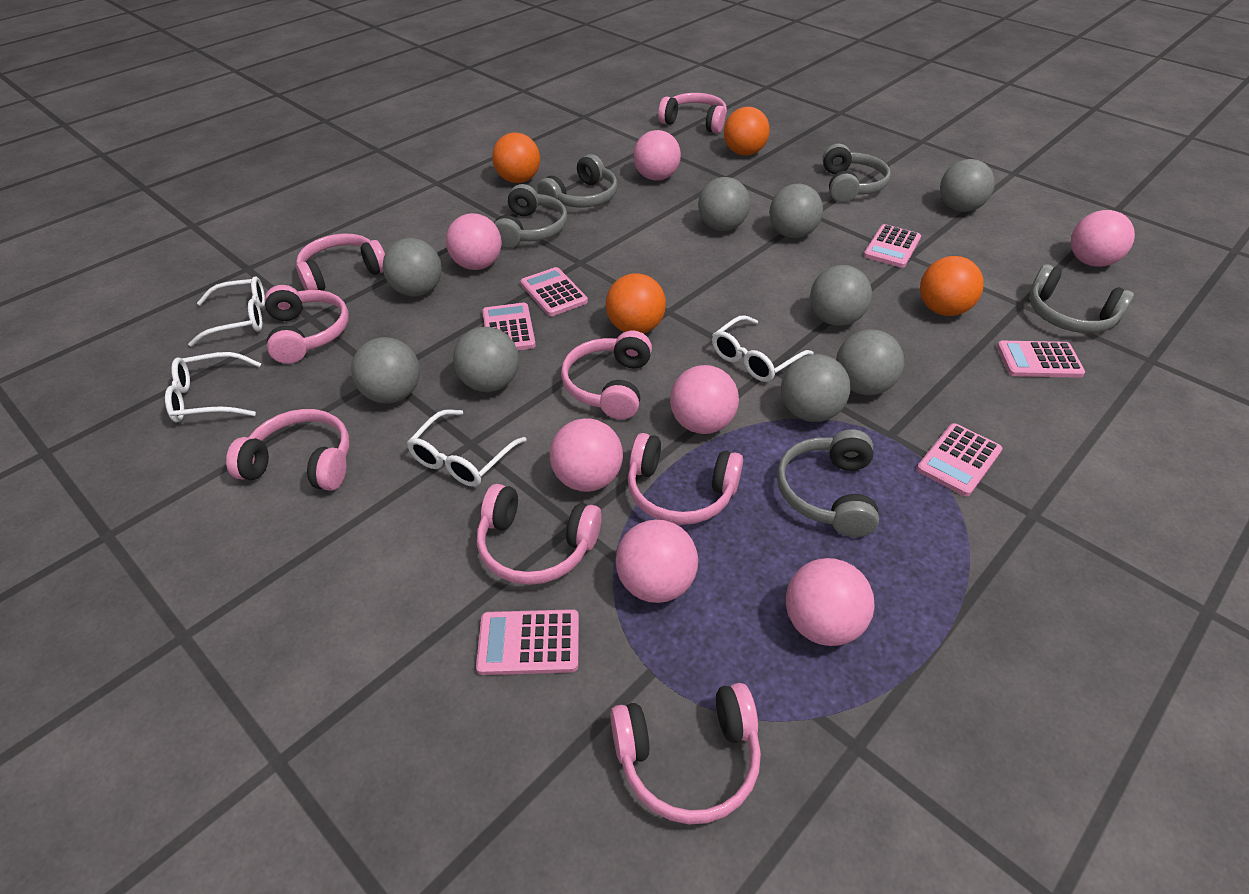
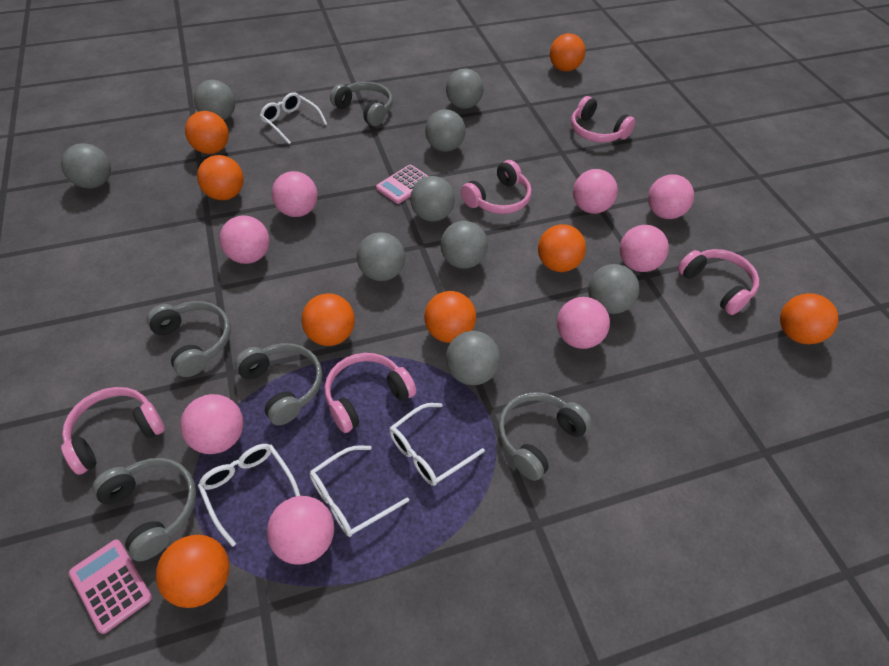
orange ball: [492,132,540,183] [606,273,666,334] [724,107,770,156] [920,256,983,316] = 4 -> [156,535,229,608] [185,111,229,154] [197,155,244,200] [301,293,355,346] [424,291,476,343] [538,224,586,272] [550,33,585,72] [780,293,838,344] = 8
pink ball: [446,213,502,270] [550,418,623,492] [616,520,698,603] [633,130,681,181] [670,365,739,434] [786,558,874,646] [1071,210,1135,267] = 7 -> [180,394,244,454] [220,215,270,264] [267,496,334,565] [272,171,317,217] [557,297,610,349] [573,169,618,214] [620,225,669,272] [648,174,694,219] = 8
pink calculator: [476,609,579,675] [482,303,536,350] [520,267,588,316] [864,224,921,268] [917,423,1003,496] [997,341,1085,378] = 6 -> [69,539,152,634] [376,165,428,204] = 2
pink headphones: [226,409,350,491] [265,285,349,364] [296,233,385,291] [477,484,602,585] [561,331,652,420] [610,683,761,824] [628,433,743,525] [658,93,727,133] = 8 -> [61,387,165,475] [324,353,416,433] [461,160,532,214] [571,96,635,142] [678,249,759,315] = 5

